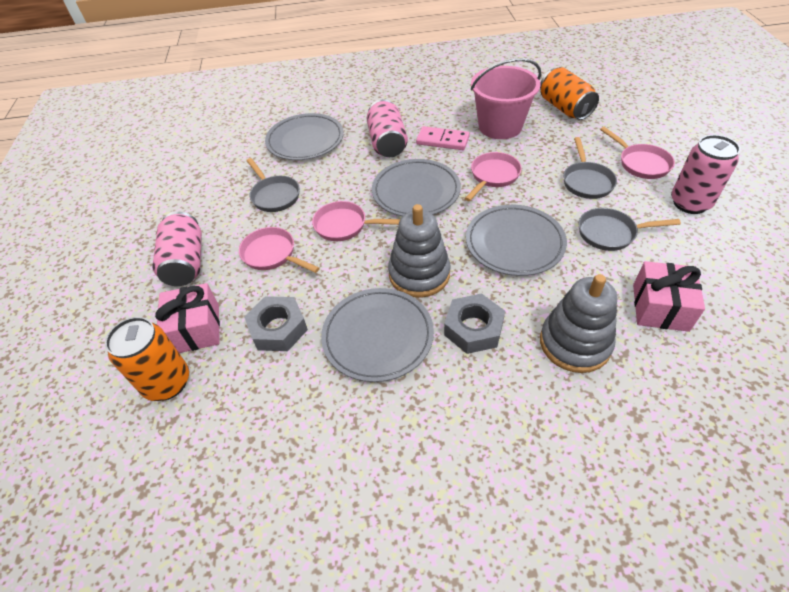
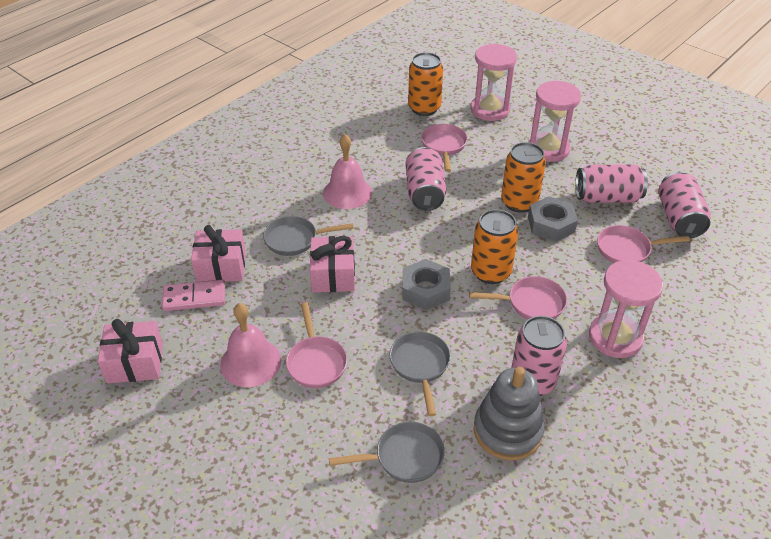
grey plate: [265,113,344,160] [321,288,434,382] [372,159,461,216] [466,205,567,276] = 4 -> none = 0
grey stacking toy: [388,204,450,298] [540,274,617,373] = 2 -> [474,367,545,461] = 1
orange can: [105,317,189,401] [540,67,599,120] = 2 -> [408,52,443,116] [471,209,518,284] [501,142,546,213] = 3
pink bell: none = 0 -> [220,303,281,387] [323,134,372,209] = 2
pink bucket: [471,58,541,139] = 1 -> none = 0
pink can: [152,212,202,286] [367,99,408,157] [671,135,740,214] = 3 -> [406,147,446,211] [511,316,567,396] [575,164,648,203] [658,172,711,238] = 4
pink gift: [155,283,220,353] [633,261,705,332] = 2 -> [98,319,163,383] [191,225,246,282] [310,236,355,292] = 3
pink hourglass: none = 0 -> [470,44,517,121] [529,81,581,162] [589,260,663,358] = 3

